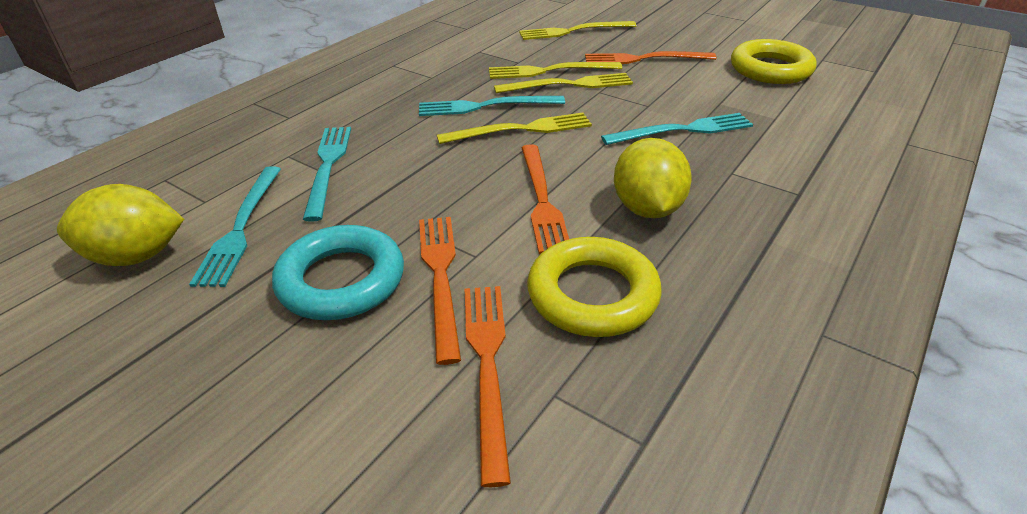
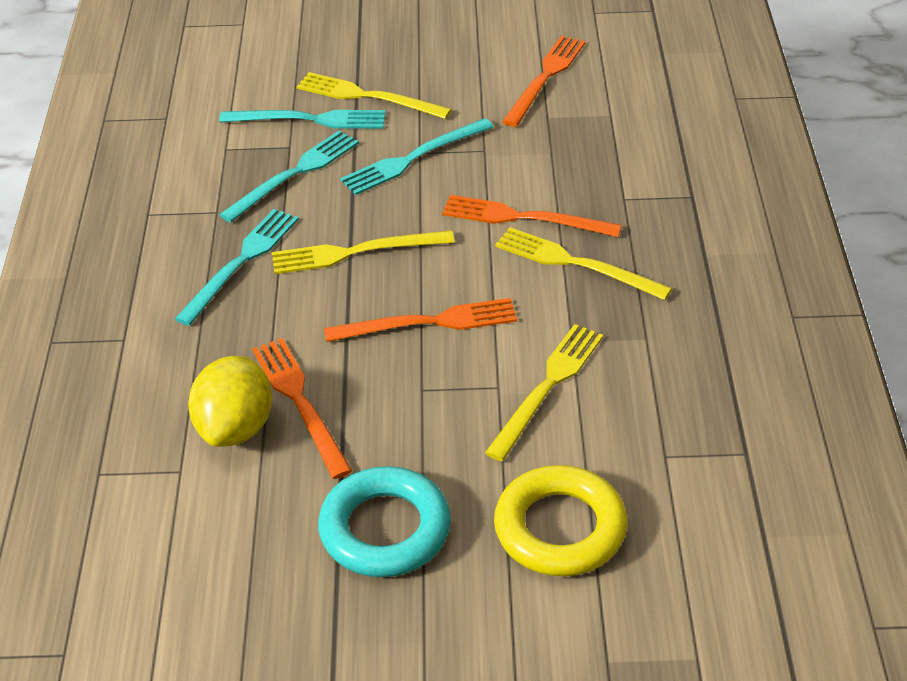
yellow lemon: [57,184,184,266] [614,138,692,218] = 2 -> [188,356,272,447] = 1
yellow ring: [527,237,662,337] [731,39,817,84] = 2 -> [494,465,627,576] = 1

